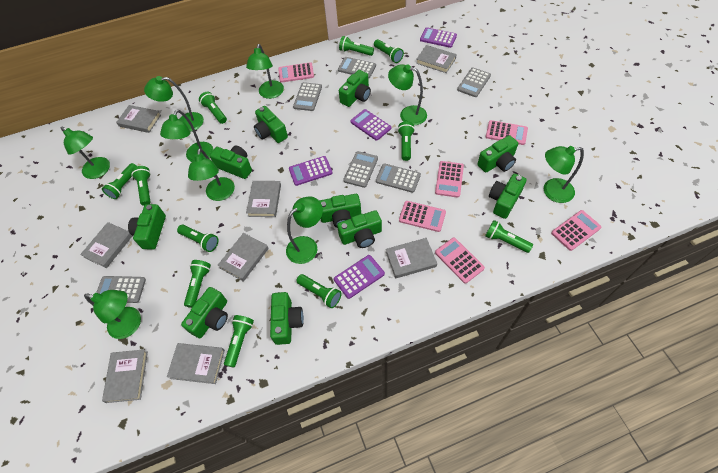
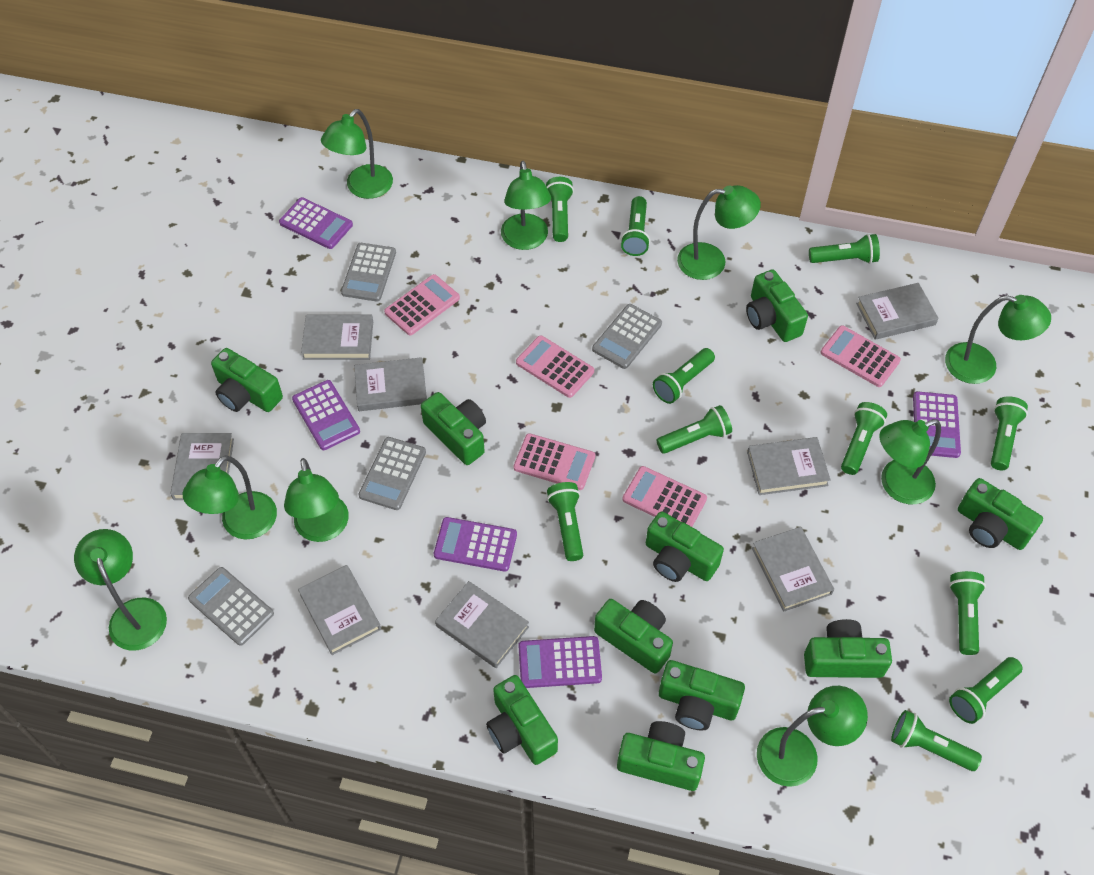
grey calculator: [96,276,146,303] [293,82,322,111] [338,57,376,78] [343,151,378,188] [376,163,421,193] [457,67,491,97] = 6 -> [188,567,274,646] [341,243,396,302] [358,437,426,510] [592,304,662,369] = 4
pink calculator: [278,62,314,83] [399,201,446,232] [435,161,464,198] [435,238,485,284] [486,120,528,145] [551,210,602,251] = 6 -> [384,274,460,335] [514,433,595,490] [516,335,594,398] [622,466,707,527] [821,325,901,387] = 5
purple calculator: [289,156,332,186] [334,255,385,299] [350,109,391,141] [420,27,457,48] = 4 -> [279,197,353,249] [292,380,360,450] [434,517,517,572] [518,636,602,688] [913,391,961,458] = 5

